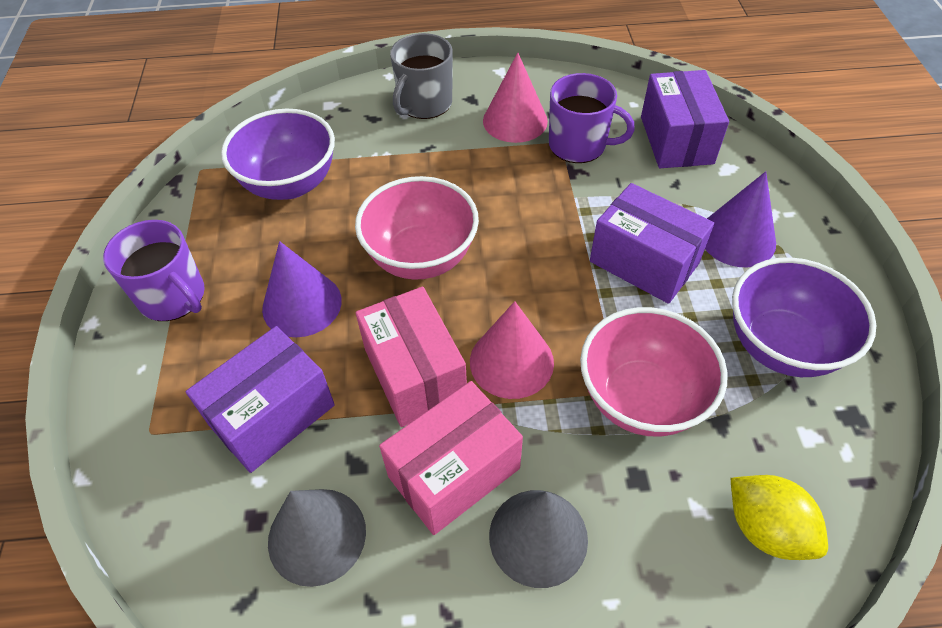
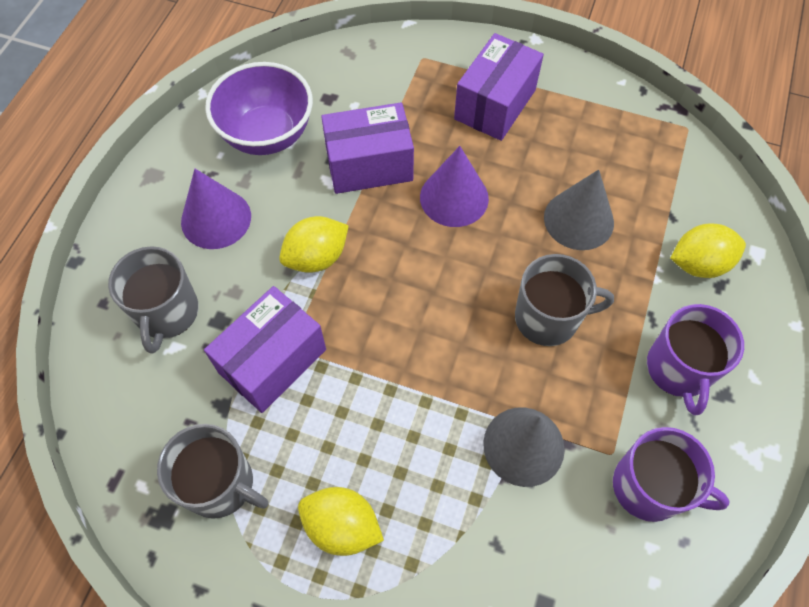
grey mug: [390,33,453,119] = 1 -> [108,246,198,354] [157,424,269,519] [515,254,614,346] = 3
pink bowl: [355,176,479,280] [580,307,728,437] = 2 -> none = 0
pink box: [356,287,467,427] [379,381,523,535] = 2 -> none = 0
pink cone: [470,301,554,399] [483,53,548,143] = 2 -> none = 0
purple bowl: [221,109,335,200] [732,257,876,377] = 2 -> [205,62,313,155] = 1
yellow lemon: [731,475,828,560] = 1 -> [279,216,349,273] [298,487,384,556] [670,224,746,278] = 3

